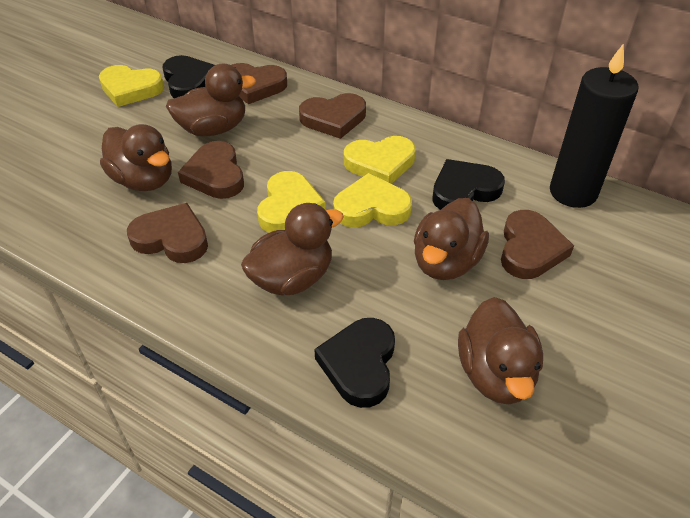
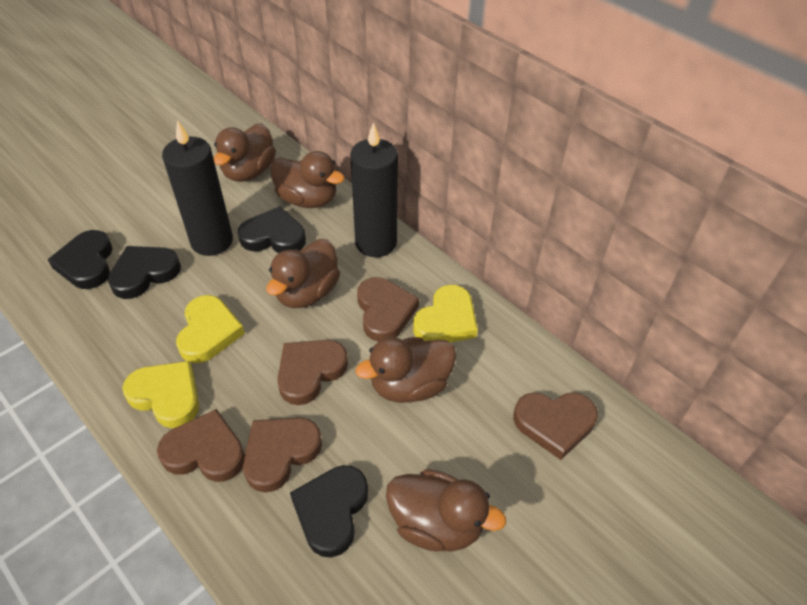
black candle: [550,43,638,208] = 1 -> [162,120,233,256] [350,122,398,257] = 2
black heart: [163,55,215,98] [314,318,395,408] [432,159,505,210] = 3 -> [48,230,112,289] [108,246,181,299] [238,206,306,253] [290,465,368,557] = 4
yellow heart: [99,65,164,107] [257,171,326,233] [333,173,412,227] [344,136,416,184] = 4 -> [122,361,199,428] [176,295,245,363] [413,285,478,343] = 3

